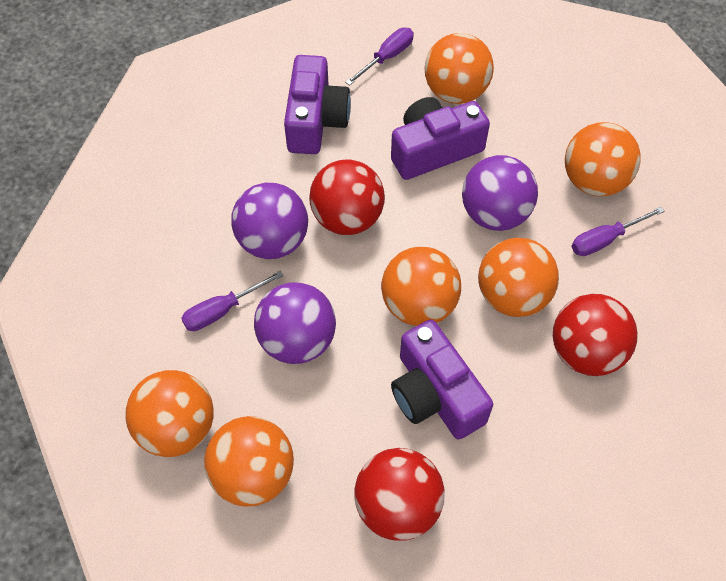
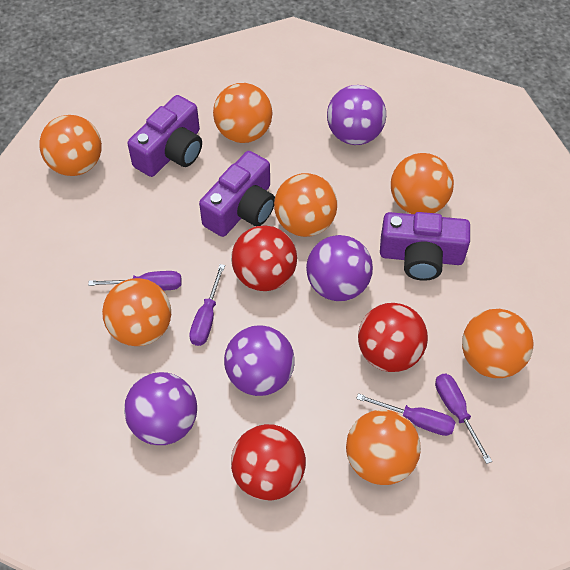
orange ball: [125,370,214,457] [204,416,294,506] [381,247,461,326] [425,33,494,104] [478,238,559,317] [565,122,641,196] = 6 -> [39,115,102,176] [102,278,171,346] [213,83,273,143] [274,173,337,237] [346,410,421,485] [391,153,454,214] [462,309,534,378] = 7
purple ball: [231,183,308,259] [254,282,336,364] [462,155,538,231] = 3 -> [124,372,197,445] [224,325,295,396] [306,235,373,301] [327,85,386,145] = 4
purple screwdriver: [181,271,284,331] [345,28,414,86] [571,207,664,256] = 3 -> [88,271,182,290] [189,264,225,346] [356,393,456,436] [435,374,492,464] = 4

